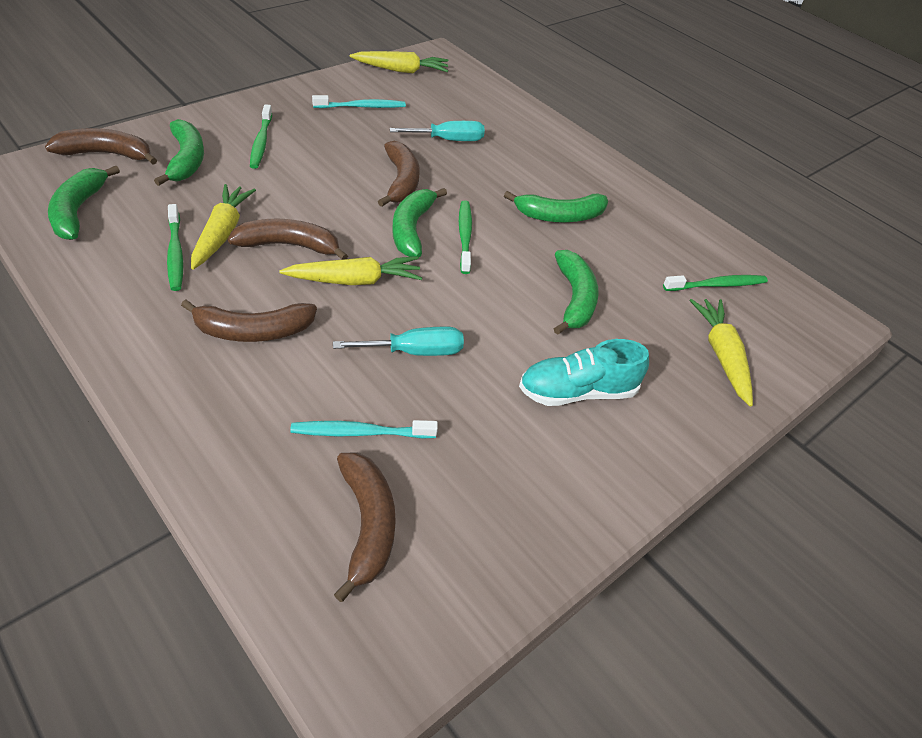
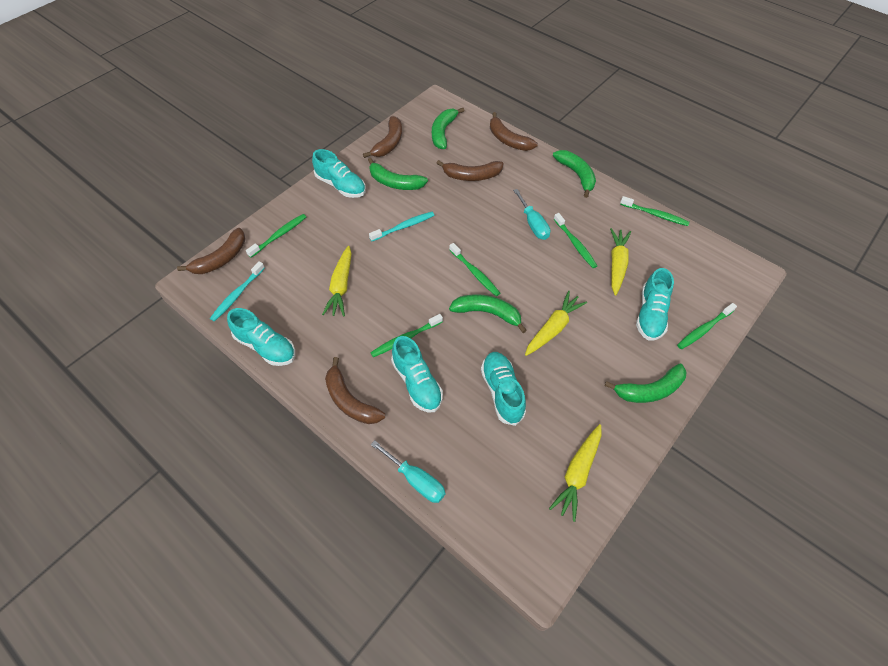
green toothbrush: [167,204,183,291] [250,104,272,169] [459,200,472,274] [663,275,768,291] = 4 -> [246,214,306,258] [370,314,443,357] [449,243,500,296] [554,213,597,268] [620,196,690,226] [677,303,737,349] = 6
turquoise shoe: [519,339,649,406] = 1 -> [227,308,295,366] [312,149,366,198] [391,336,443,412] [481,352,526,426] [636,268,674,341] = 5

